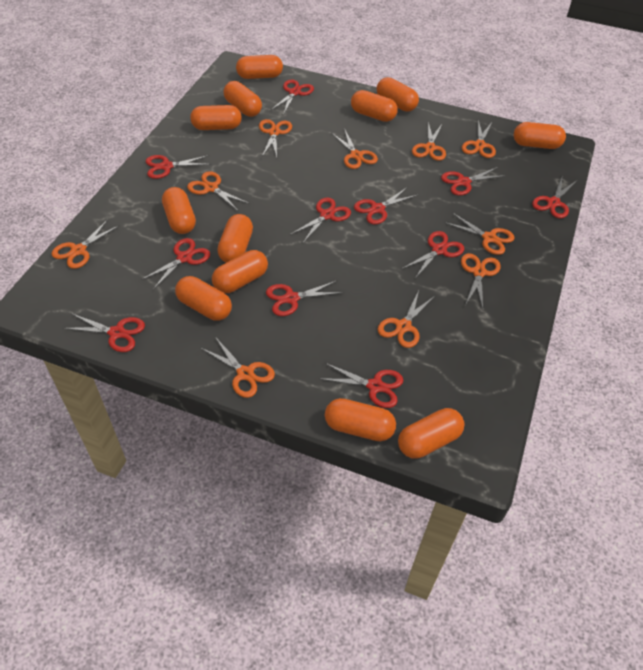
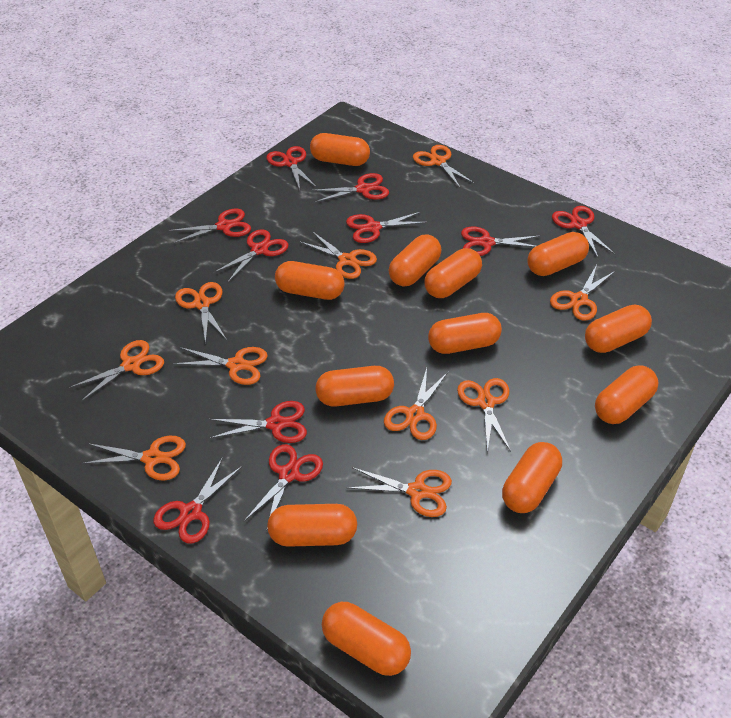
red scissors: [63,313,145,352] [141,238,210,290] [146,155,211,179] [266,281,343,316] [271,80,314,115] [290,197,351,243] [319,362,403,408] [354,187,418,224] [402,231,464,277] [441,167,506,196] [532,178,576,218] = 11 -> [154,457,242,543] [169,209,251,243] [209,401,307,443] [213,229,289,282] [244,444,323,529] [267,146,317,190] [311,173,389,202] [346,211,428,243] [461,227,540,256] [552,206,615,258] = 10

